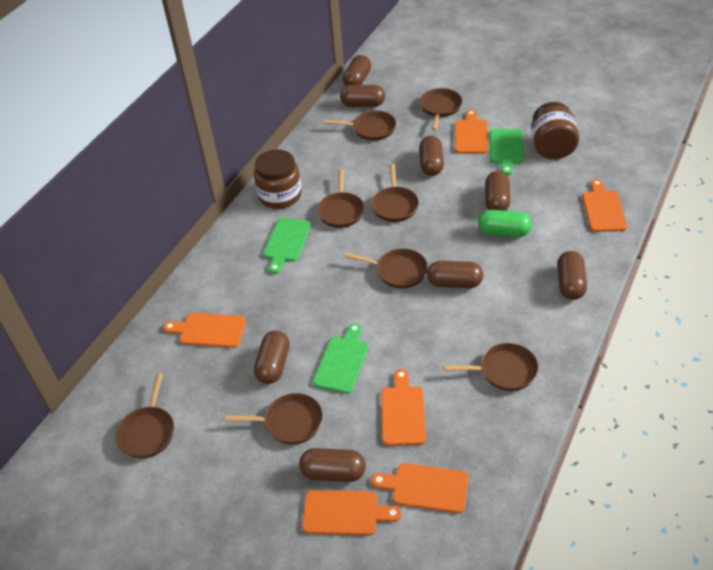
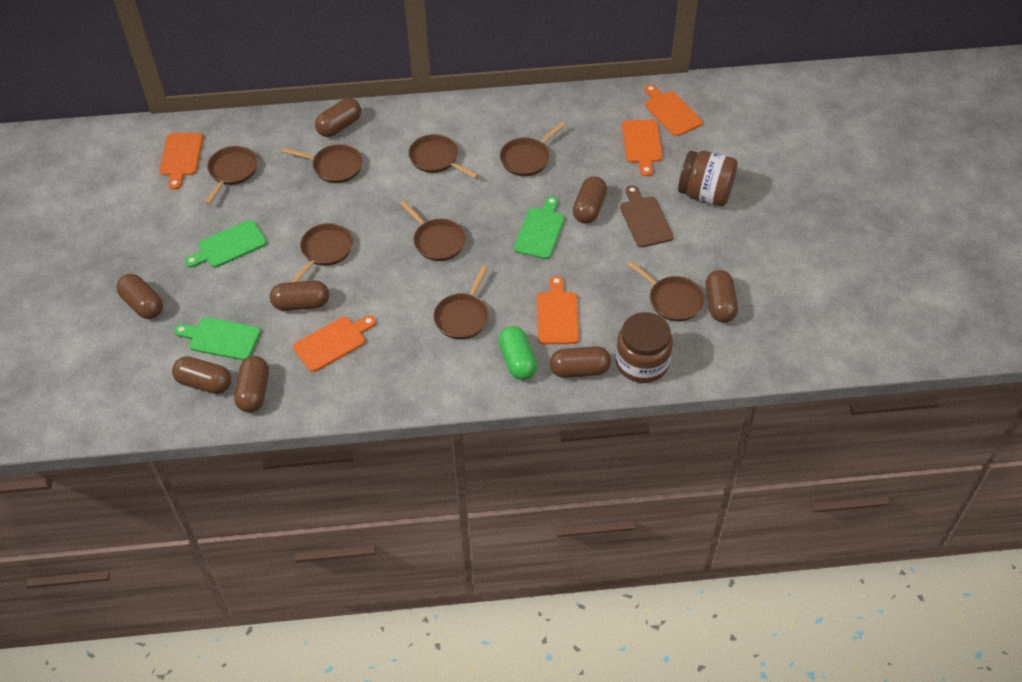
brown cutting board: none = 0 -> [620,185,673,247] = 1
orange cutting board: [163,313,246,348] [302,490,401,536] [371,463,469,513] [381,369,426,446] [455,110,488,154] [582,179,627,232] = 6 -> [159,133,203,190] [293,315,376,372] [537,276,579,344] [622,120,663,176] [644,85,702,136] = 5

